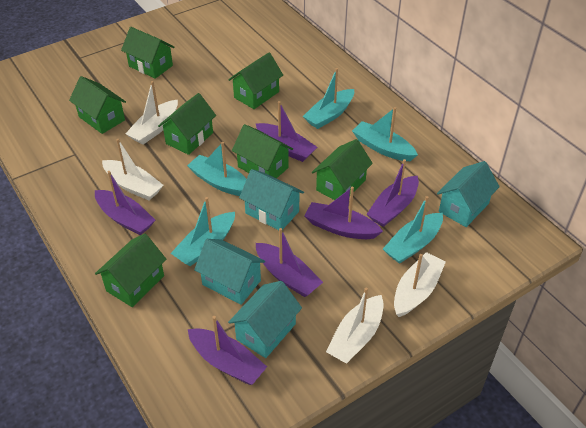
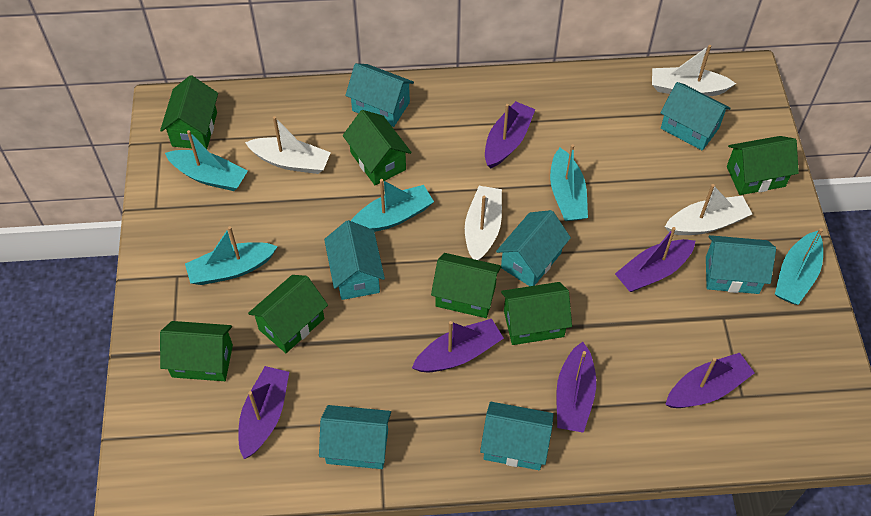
turquoise house: [194,239,265,305] [228,281,302,358] [239,169,304,230] [437,161,500,227] = 4 -> [319,405,391,469] [324,220,385,300] [345,63,414,127] [480,402,554,470] [496,210,571,286] [660,82,731,151] [706,235,776,294] = 7

